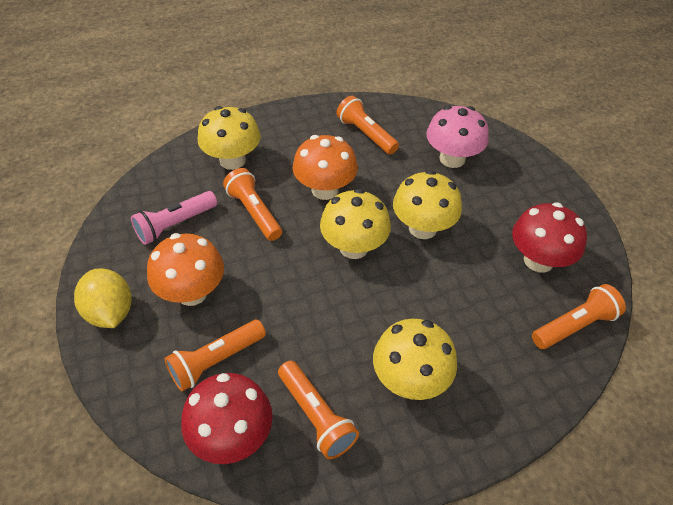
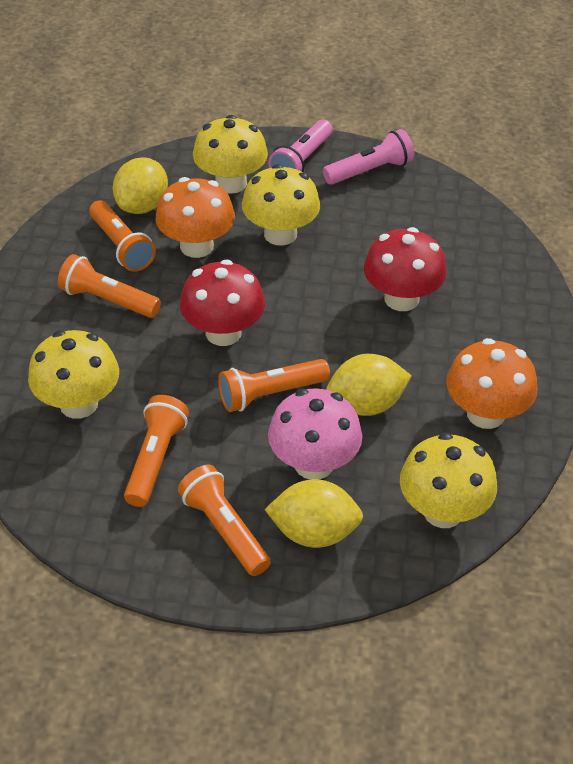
pink flashlight: [131,191,217,245] = 1 -> [268,119,333,172] [323,129,414,185] = 2
yellow lemon: [74,268,132,328] = 1 -> [113,157,168,214] [265,479,363,548] [326,354,411,416] = 3

